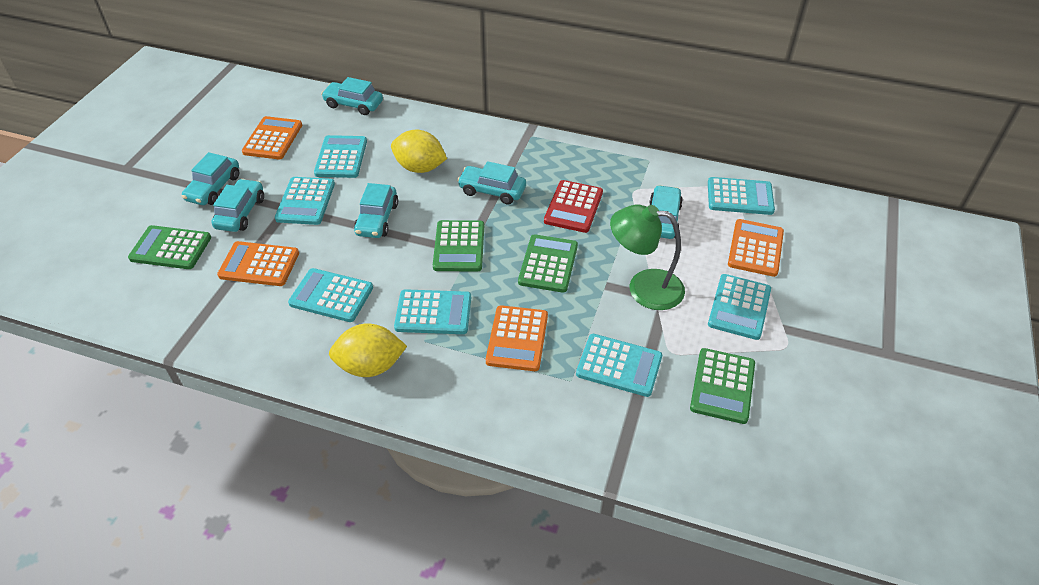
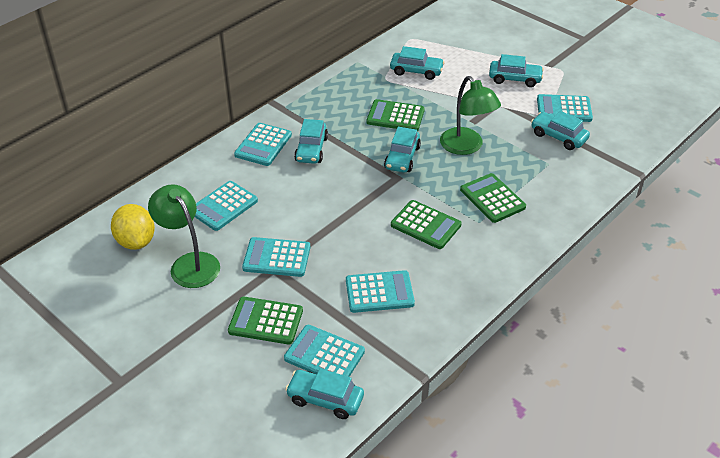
green lamp: [610,205,685,310] = 1 -> [148,184,220,288] [440,76,501,155] = 2
orange calculator: [217,241,299,286] [242,116,302,159] [486,305,548,371] [728,219,784,277] = 4 -> none = 0
red calculator: [544,180,603,233] = 1 -> none = 0
turquoise calculator: [275,177,335,225] [288,268,373,322] [314,135,367,178] [394,289,471,334] [576,334,662,397] [708,177,775,215] [708,274,771,340] = 7 -> [195,181,258,231] [234,123,292,166] [242,237,310,277] [284,325,365,377] [346,270,415,313] [537,94,593,122] = 6
yellow lemon: [329,324,407,377] [391,130,447,173] = 2 -> [111,204,155,250] = 1

